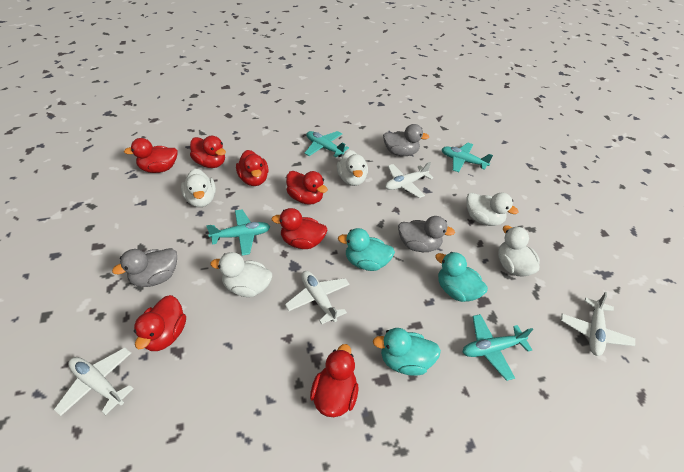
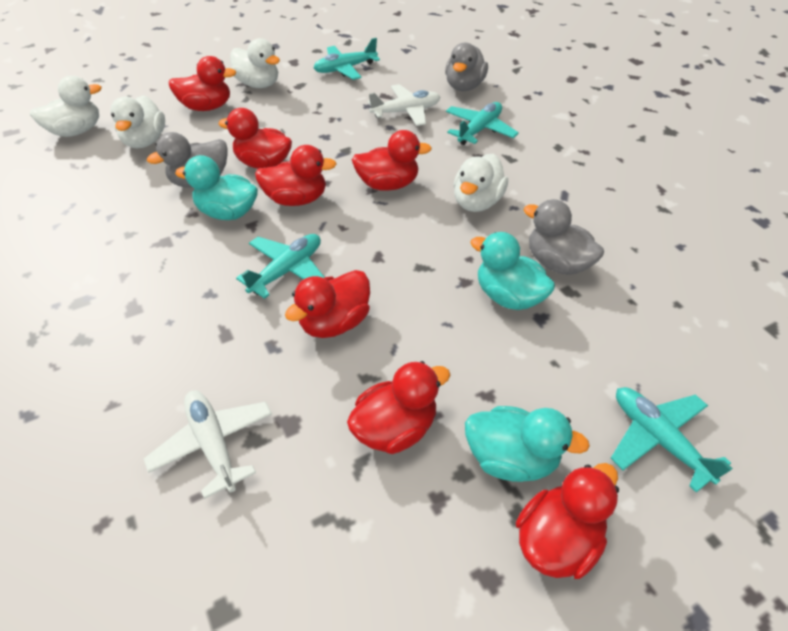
white duck: [181,168,216,207] [211,252,272,297] [337,150,368,186] [466,192,519,226] [498,225,540,276] = 5 -> [30,76,102,137] [110,95,165,148] [230,38,280,88] [453,154,508,212] = 4
white plane: [54,348,134,416] [285,271,350,324] [385,162,433,198] [561,292,635,356] = 4 -> [144,390,272,499] [368,84,440,126] = 2

